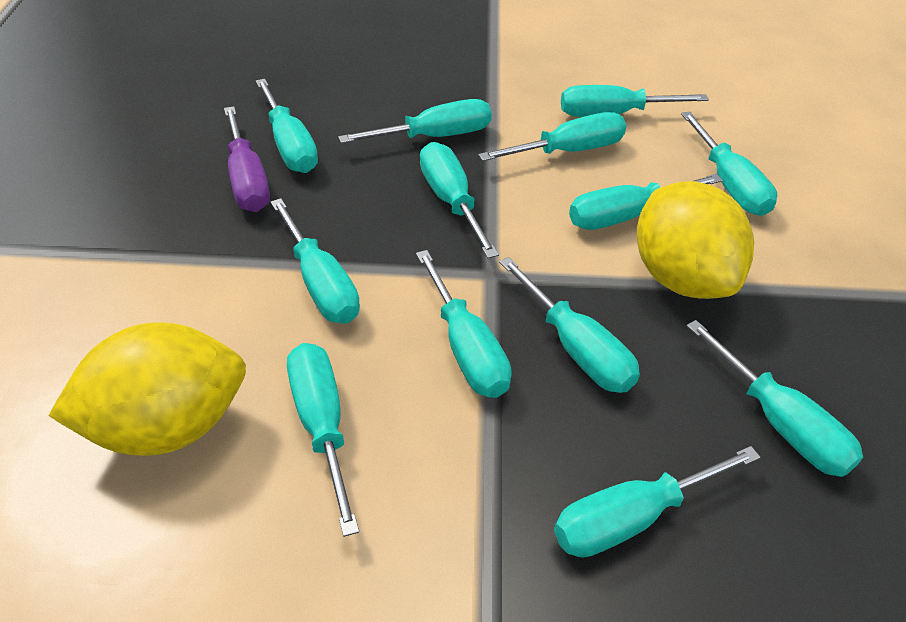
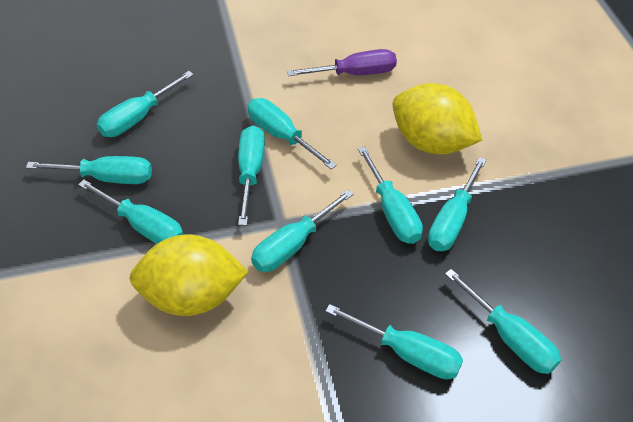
turquoise screwdriver: [256,79,318,173] [271,198,360,324] [287,343,359,537] [338,99,492,143] [416,250,512,398] [420,142,499,258] [478,112,626,161] [499,257,640,393] [554,446,761,558] [561,85,709,117] [569,174,723,230] [681,111,777,216] [686,320,863,477] = 13 -> [26,156,152,184] [78,180,183,244] [97,71,194,137] [238,125,265,226] [247,98,337,169] [251,189,353,272] [325,304,463,379] [358,146,423,244] [428,157,487,251] [445,269,561,374] = 10

